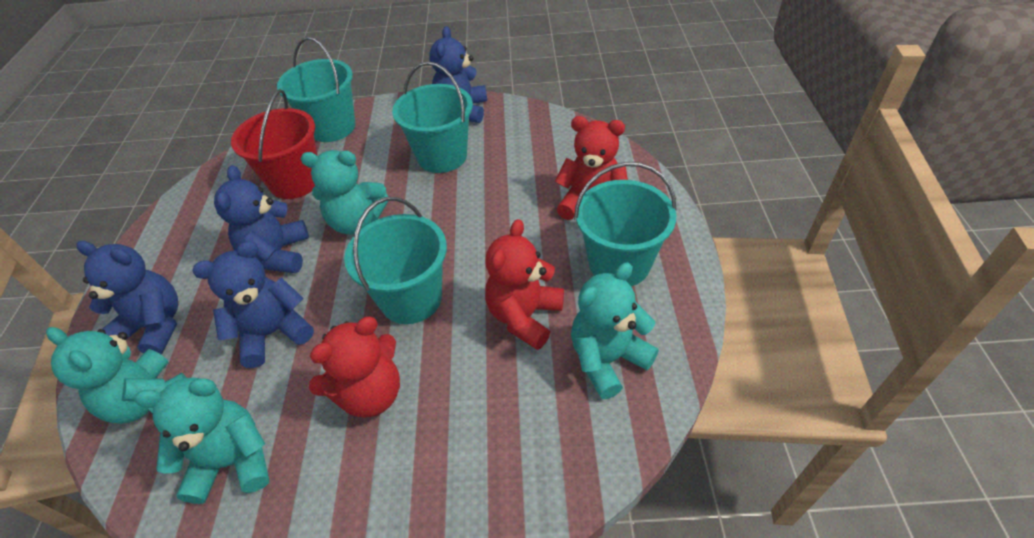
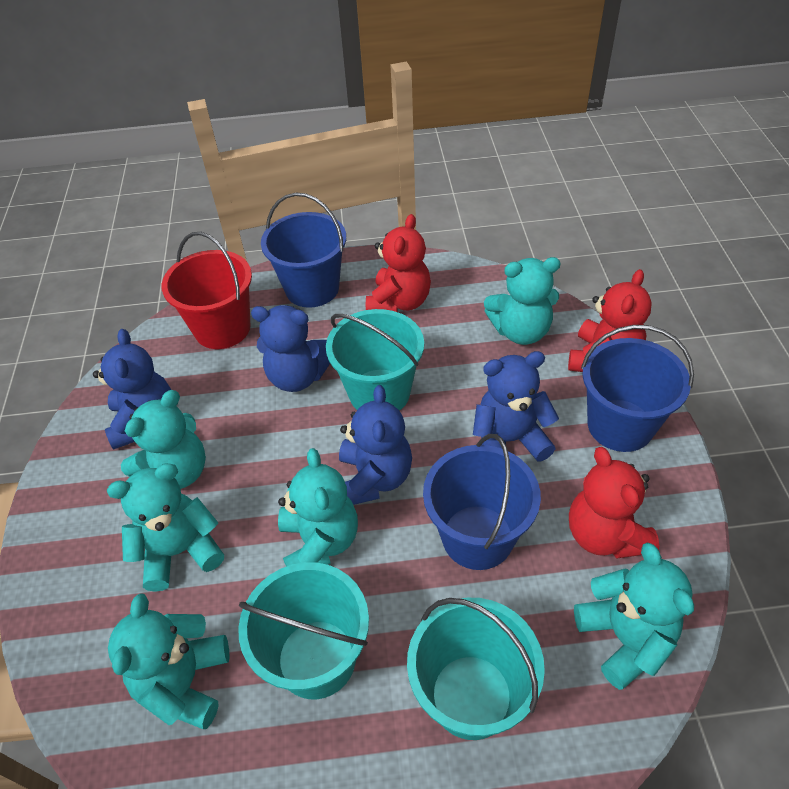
blue bucket: none = 0 -> [261,193,346,308] [423,434,541,570] [581,325,694,452] = 3
turquoise bucket: [277,37,355,142] [344,197,447,324] [392,62,473,173] [574,162,676,286] = 4 -> [238,562,369,699] [326,309,424,411] [407,598,545,740] = 3
turquoise teddy bear: [46,327,187,424] [134,378,269,504] [301,150,388,235] [571,263,659,399] = 4 -> [107,463,224,592] [108,593,230,729] [121,390,206,489] [278,448,358,567] [484,257,561,345] [574,543,694,690] = 6

